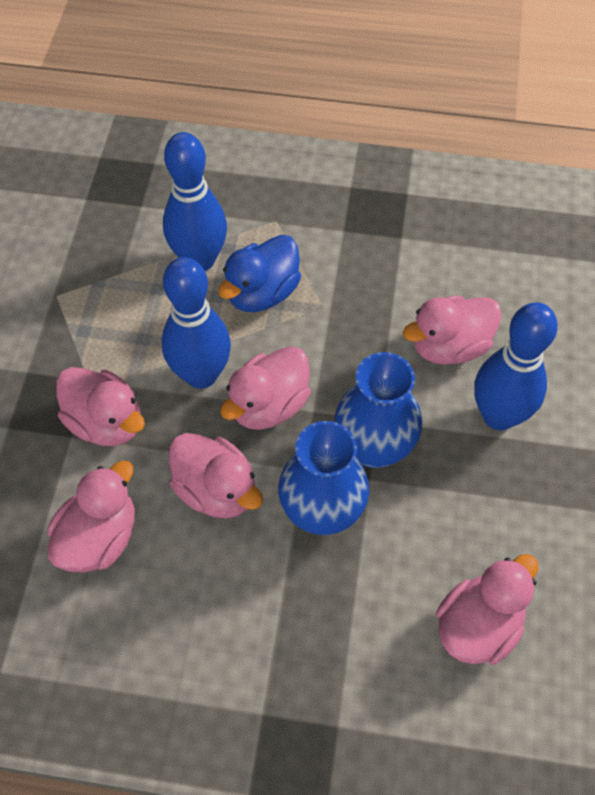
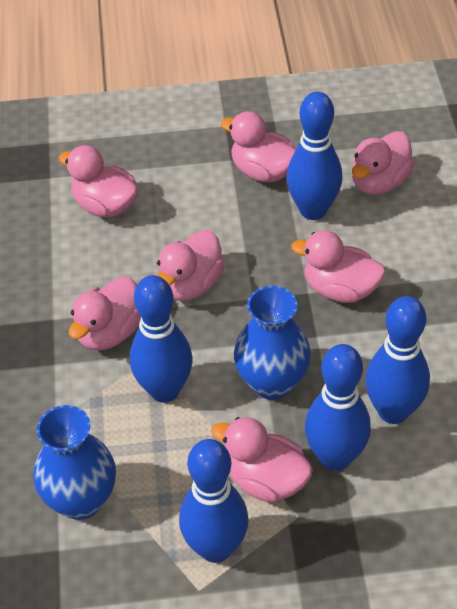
blue bowling pin: [162,257,231,389] [163,132,227,271] [474,302,558,431] = 3 -> [130,275,193,403] [179,439,249,563] [287,92,342,220] [305,344,371,471] [365,296,430,424] = 5
blue duck: [218,235,301,312] = 1 -> none = 0
pink duck: [47,460,135,572] [56,367,145,446] [169,433,263,518] [220,346,311,430] [403,295,502,365] [436,554,538,665] = 6 -> [59,145,139,218] [69,276,141,350] [157,230,225,301] [211,417,313,503] [221,111,296,183] [291,230,386,303] [352,131,415,195] = 7

